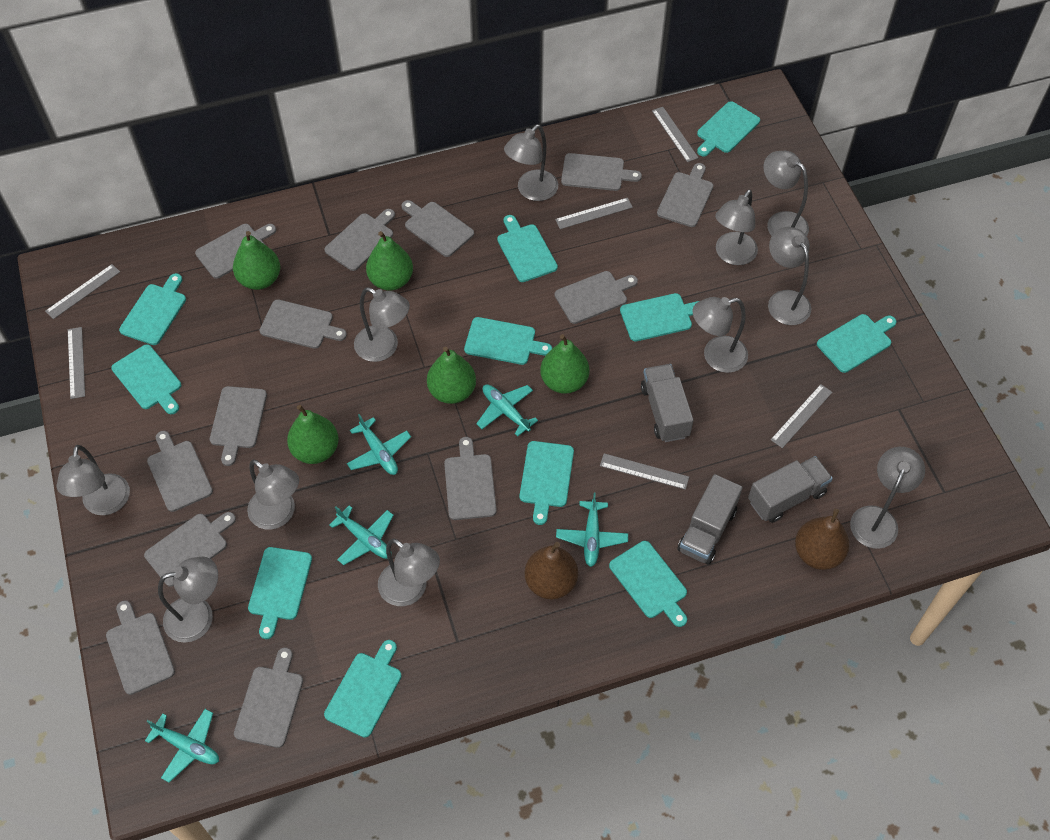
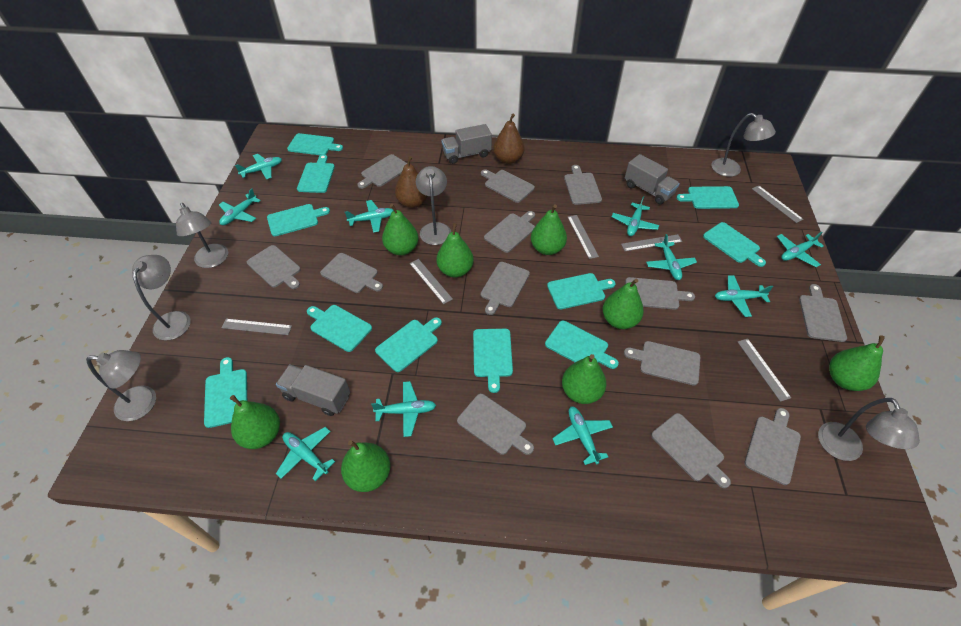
green pear: [233,231,280,290] [287,405,339,464] [366,231,413,291] [427,347,476,404] [540,334,589,394] = 5 -> [230,395,280,449] [341,440,390,492] [382,204,419,255] [436,223,474,277] [531,204,567,255] [562,354,606,404] [603,278,644,329] [829,335,885,391] = 8
grey lamp: [57,445,130,515] [158,556,218,643] [247,459,299,530] [354,287,410,362] [378,538,440,606] [504,124,558,201] [693,297,748,373] [715,189,758,265] [764,151,809,236] [768,227,811,325] [850,447,925,549] = 11 -> [86,350,156,421] [132,255,191,340] [176,203,228,268] [416,166,451,245] [711,113,776,177] [818,398,920,461] = 6
turquoise plane: [145,709,219,783] [330,505,394,565] [347,414,411,475] [476,384,538,437] [556,492,628,567] = 5 -> [219,188,261,225] [235,154,282,179] [276,427,335,481] [345,200,394,233] [371,381,436,437] [552,406,613,465] [611,196,659,236] [646,234,697,280] [715,275,773,317] [777,232,824,267] = 10

